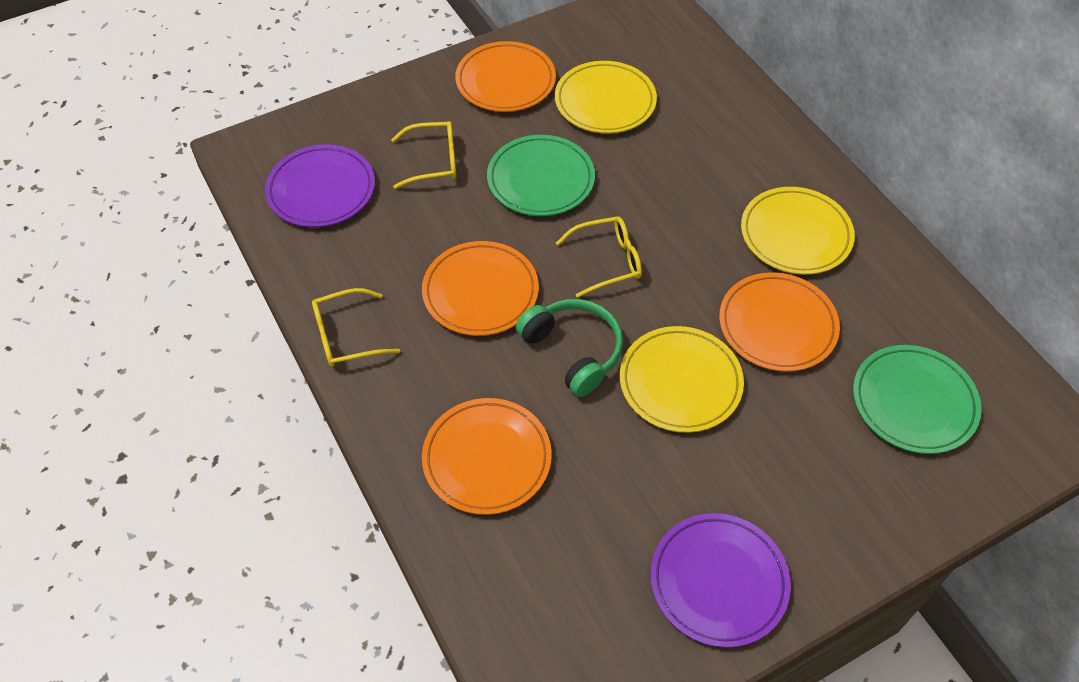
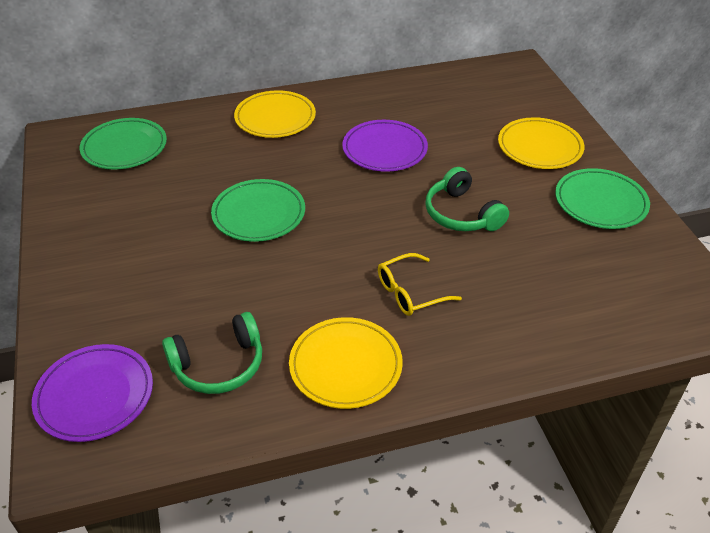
green headphones: [516,299,623,397] = 1 -> [162,312,262,394] [425,167,509,231] = 2
green plate: [487,135,595,216] [853,345,982,454] = 2 -> [79,118,167,169] [211,179,305,242] [555,168,650,229] = 3
orange plate: [422,241,539,336] [422,398,552,515] [455,41,556,112] [719,272,840,372] = 4 -> none = 0
yellow glasses: [312,288,400,367] [391,121,457,189] [556,216,642,298] = 3 -> [378,253,462,316] = 1

